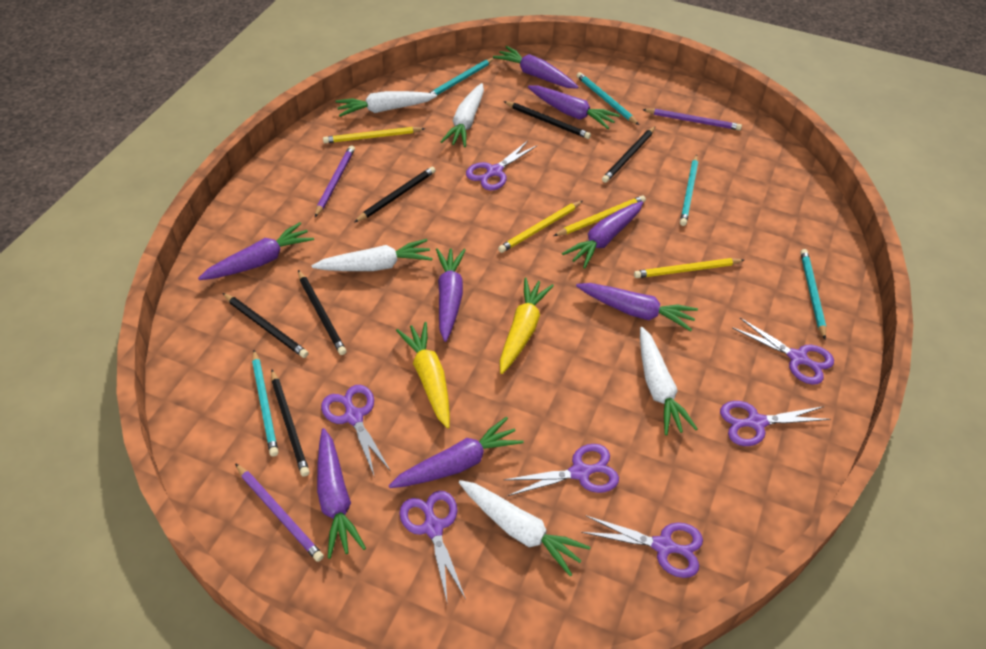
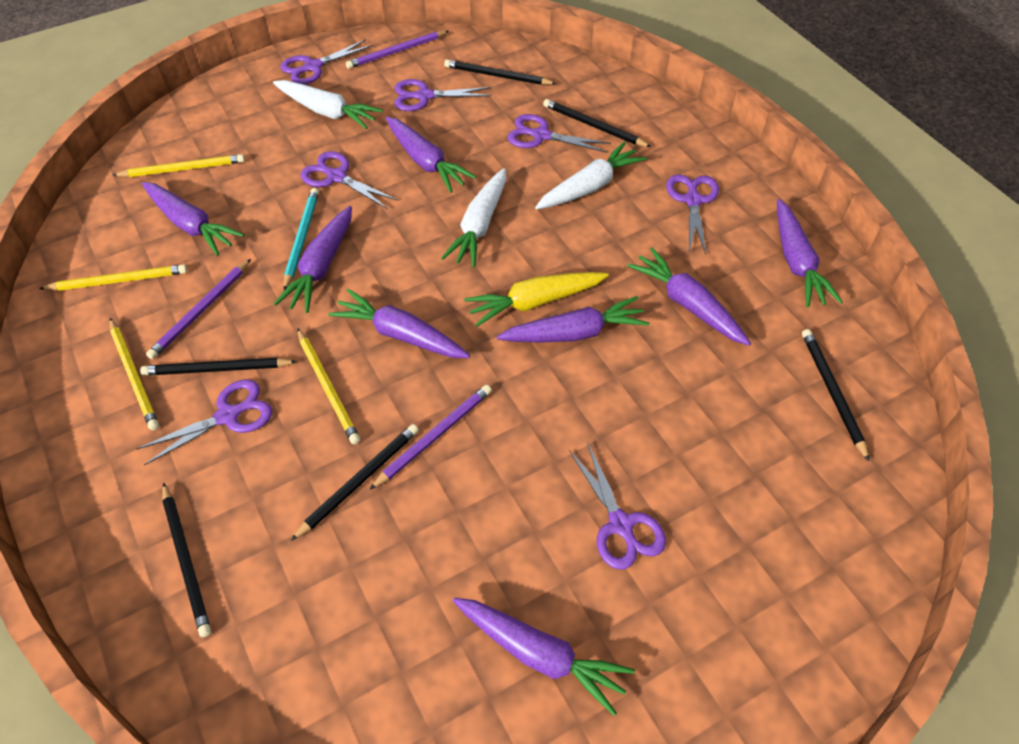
turquoise pencil: [252,350,278,456] [429,58,495,95] [577,72,639,125] [680,154,698,226] [800,249,826,339] = 5 -> [284,188,319,291] = 1
white carrot: [312,239,433,271] [336,91,437,117] [441,83,484,147] [459,480,590,577] [640,327,698,435] = 5 -> [273,80,383,129] [441,168,506,267] [535,142,647,209] = 3
yellow carrot: [396,322,450,428] [500,278,554,374] = 2 -> [464,272,609,327] = 1

